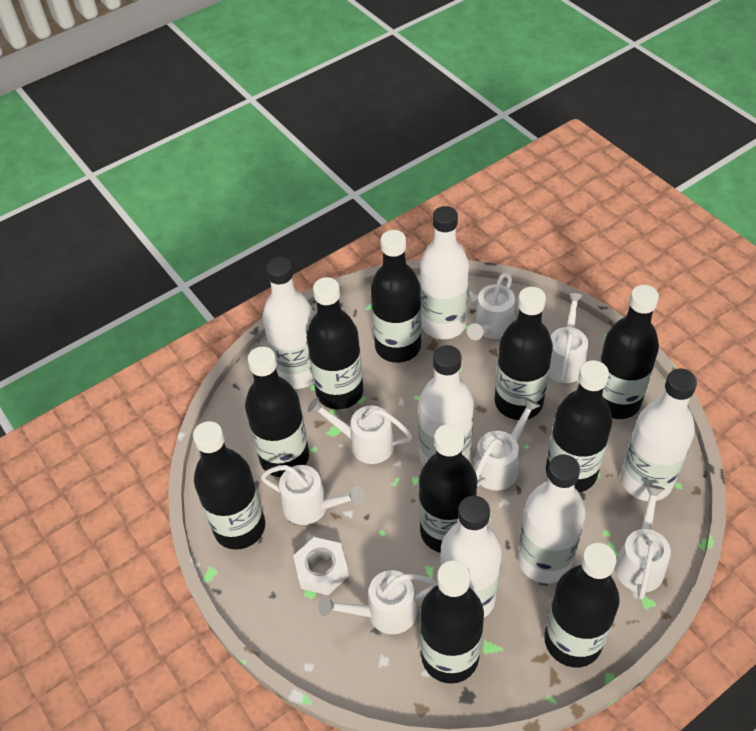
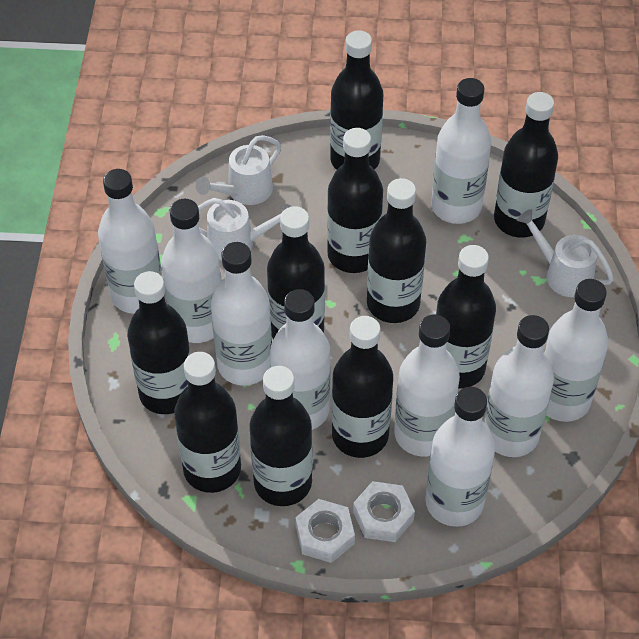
white bottle: [263,257,314,389] [419,345,474,467] [420,206,469,339] [440,496,502,618] [518,454,586,584] [621,369,697,501] = 6 -> [98,169,162,314] [162,199,222,343] [211,242,272,386] [270,289,331,430] [394,315,460,457] [425,387,495,527] [431,78,491,224] [484,315,554,457] [544,279,609,422] = 9
white nut: [293,537,349,595] = 1 -> [296,499,355,563] [353,481,415,542] = 2
white watering can: [261,465,365,525] [307,397,412,464] [319,570,437,634] [467,273,515,340] [473,397,540,491] [549,292,588,383] [615,484,671,599] = 7 -> [196,135,281,205] [198,198,291,260] [517,209,614,297] = 3

